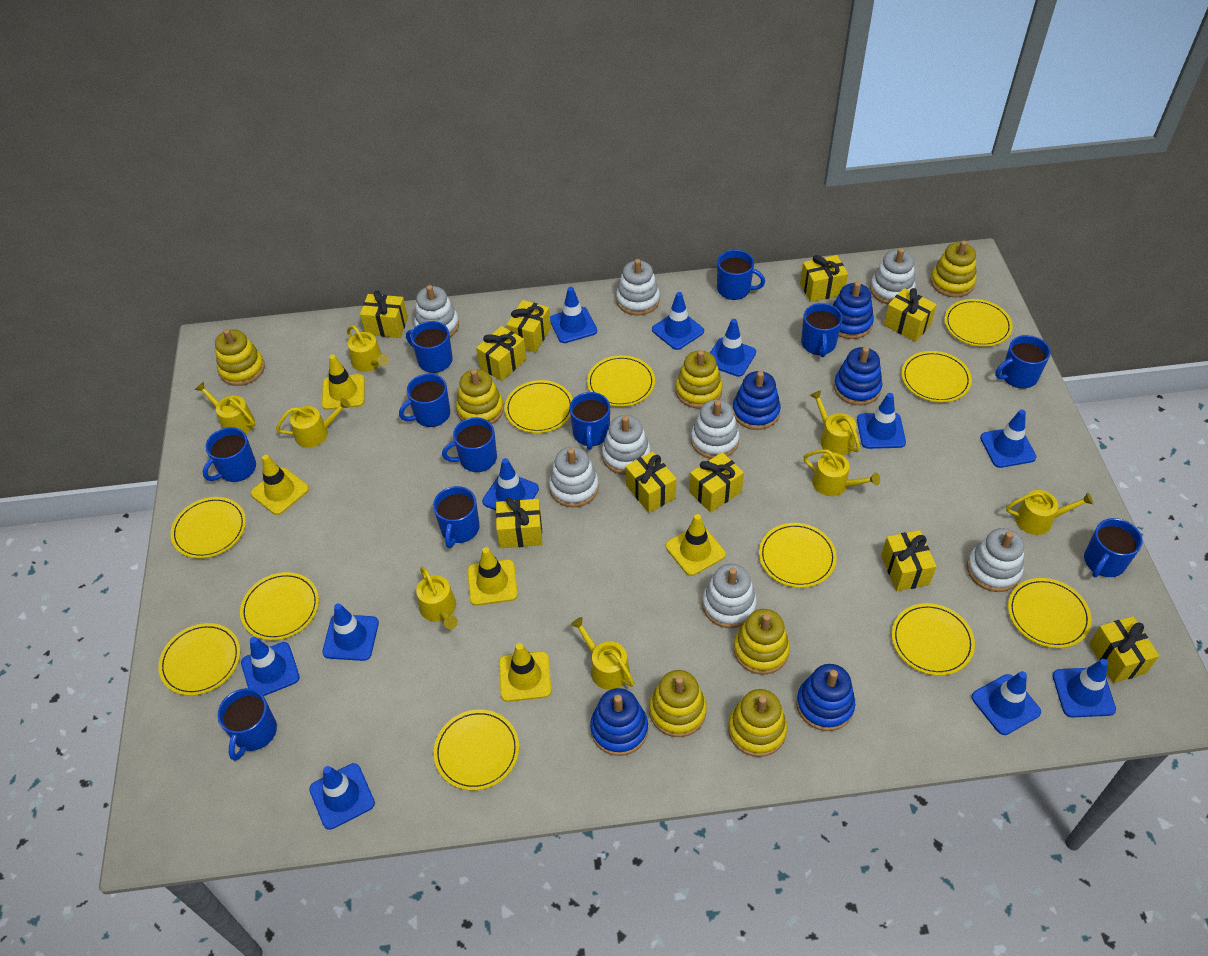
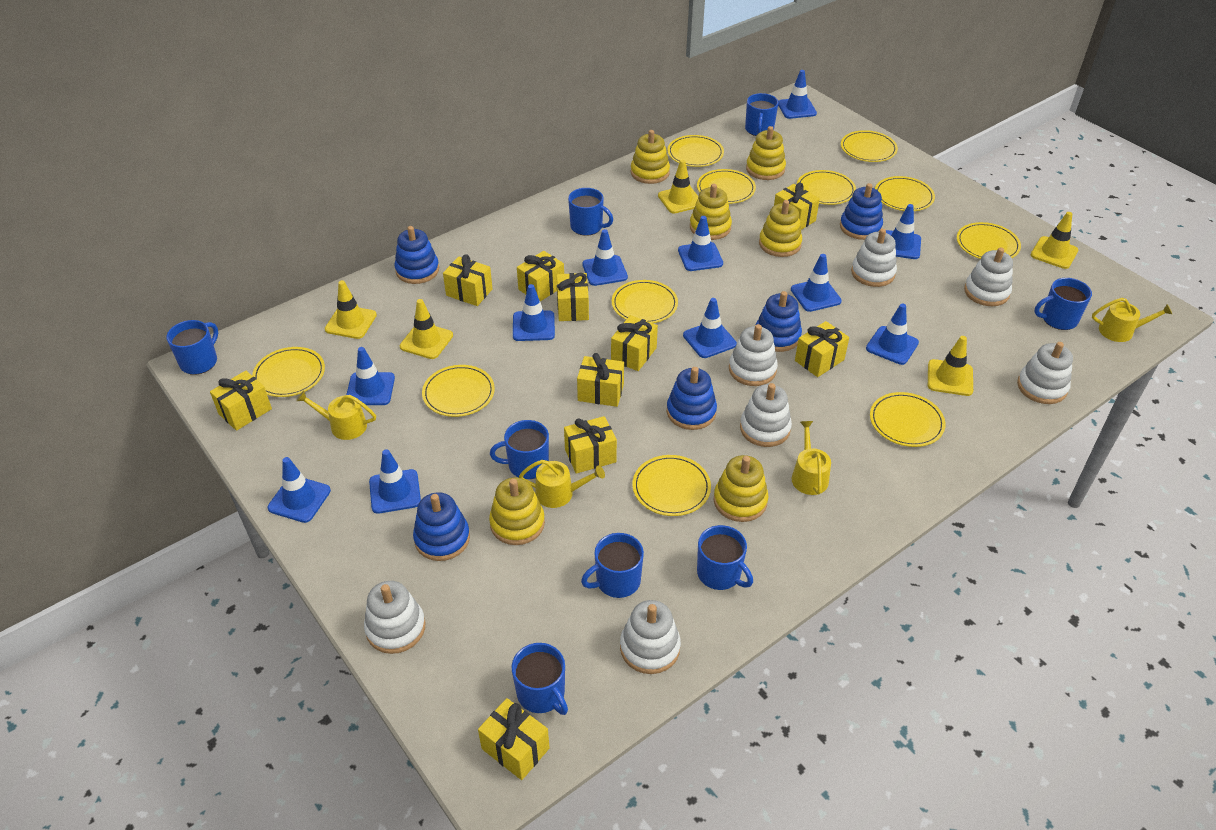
blue mug: [203,427,256,482] [217,688,277,761] [399,374,450,427] [406,321,453,373] [433,486,480,548] [442,417,497,472] [570,392,610,450] [717,250,765,300] [801,303,843,357] [995,335,1051,389] [1084,518,1143,577] = 11 -> [166,320,218,375] [490,420,549,479] [512,643,568,715] [568,188,613,236] [581,533,644,598] [697,525,753,590] [745,93,779,136] [1034,278,1092,330] = 8
white stacking toy: [414,285,459,337] [549,447,599,507] [602,415,651,475] [616,259,660,315] [691,400,740,459] [702,564,757,628] [870,248,916,304] [967,528,1024,592] = 8 -> [364,581,425,654] [620,600,681,674] [729,324,778,386] [740,383,792,447] [851,229,897,287] [964,247,1013,306] [1017,342,1073,404] = 7
yellow stacking toy: [215,329,265,386] [456,369,504,424] [649,670,707,737] [676,350,723,408] [728,689,787,757] [734,609,790,675] [930,240,977,297] = 7 -> [489,477,545,545] [631,130,670,184] [690,184,732,240] [714,455,768,522] [746,126,786,180] [759,200,802,257] = 6
yellow watering can: [195,382,255,434] [276,398,350,448] [347,325,389,372] [416,567,458,629] [570,617,635,690] [803,449,880,496] [810,390,860,455] [1006,490,1094,535] = 8 -> [296,391,376,440] [519,460,605,508] [792,421,831,495] [1092,298,1172,342] = 4

